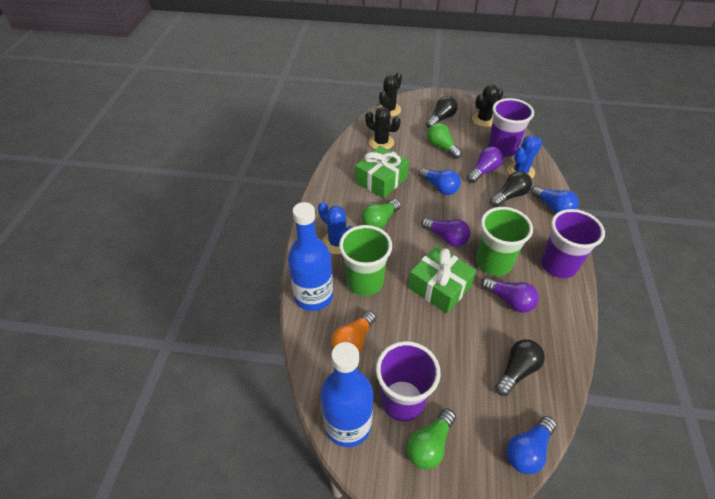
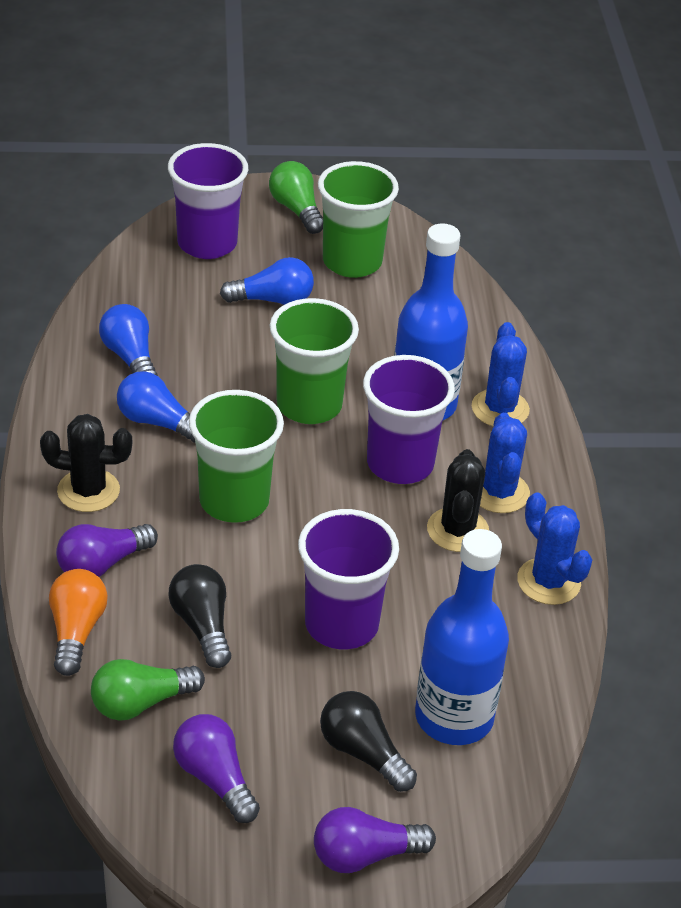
black cactus: [365,107,401,149] [377,72,402,117] [472,84,503,127] = 3 -> [40,414,132,512] [427,449,489,552] = 2
black light bulb: [426,96,458,128] [490,171,532,207] [495,339,545,396] = 3 -> [168,564,231,668] [320,691,417,792] = 2
blue cactus: [318,202,353,254] [507,135,542,179] = 2 -> [472,322,530,426] [480,413,530,513] [517,492,592,605] = 3
green cup: [339,225,392,296] [476,207,533,276] = 2 -> [189,390,284,523] [270,298,359,424] [318,161,399,278] = 3
green gift: [355,146,409,198] [408,246,476,313] = 2 -> none = 0
green light bulb: [361,199,401,229] [406,408,456,470] [427,123,462,159] = 3 -> [91,659,205,721] [269,161,323,234] = 2

